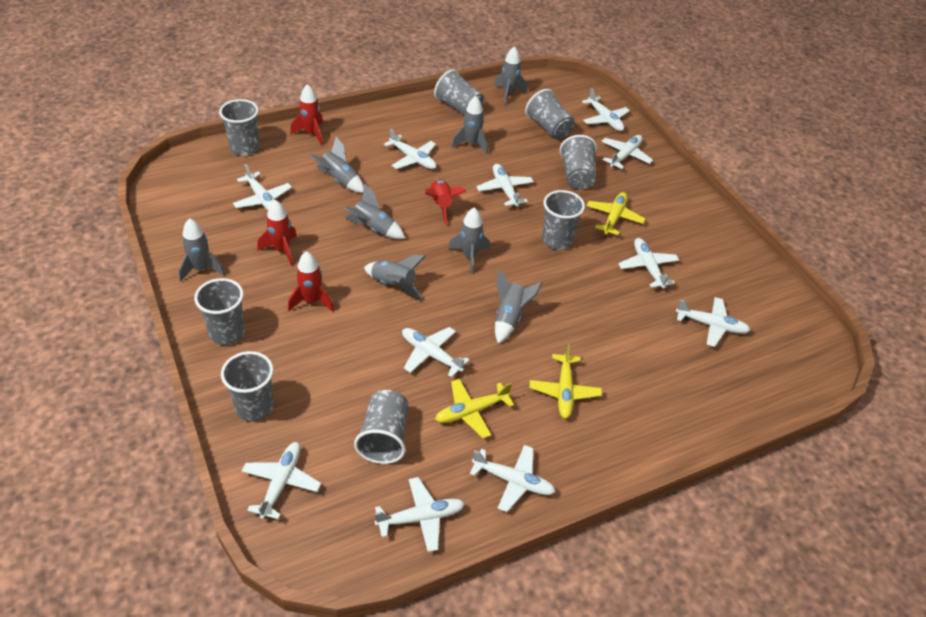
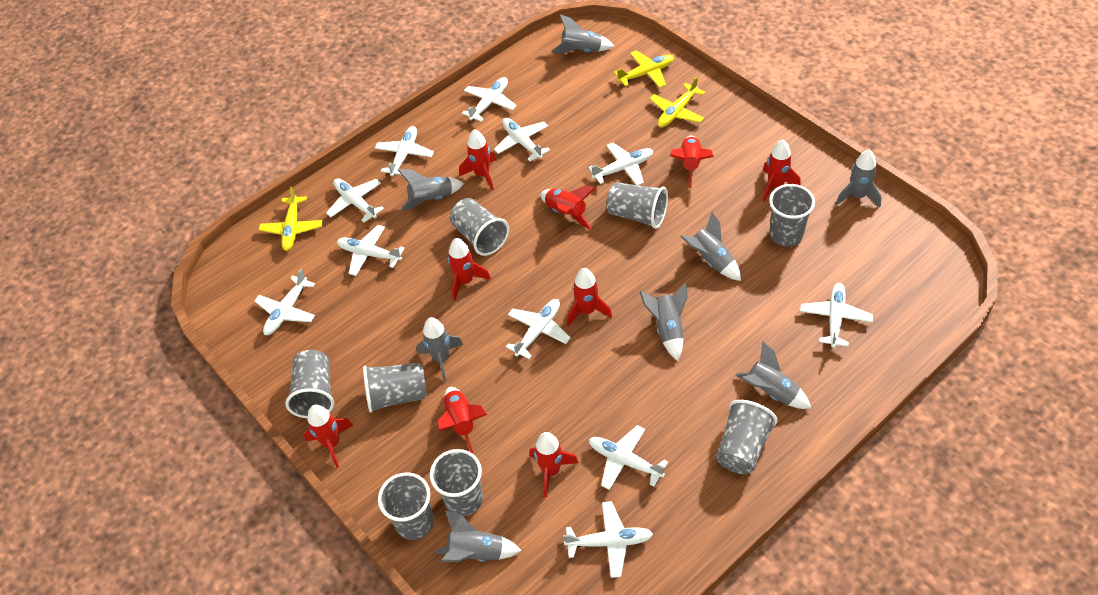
red rocket: [257,200,297,266] [288,251,334,312] [290,84,323,145] [425,179,466,225] = 4 -> [304,405,353,468] [437,387,487,454] [448,238,491,301] [459,129,496,190] [529,432,579,498] [540,185,596,229] [567,268,612,326] [670,135,714,188] [763,140,801,202] = 9

